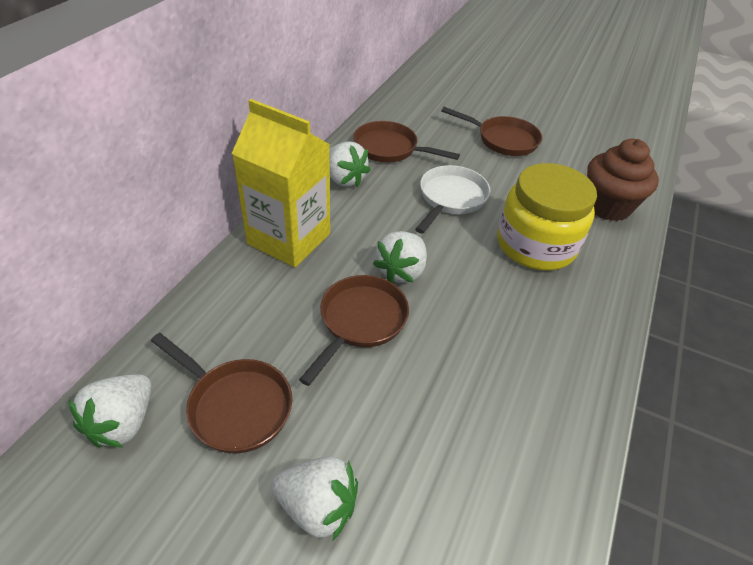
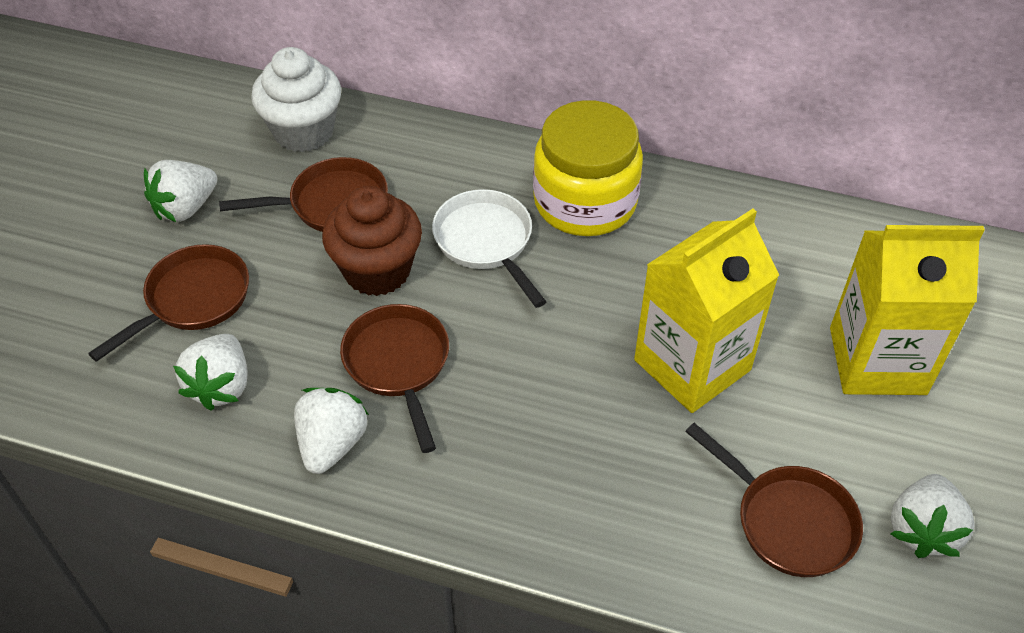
white cupcake: none = 0 -> [251,47,341,152] = 1
yellow carton: [232,99,330,268] = 1 -> [634,208,779,413] [830,225,985,395] = 2

